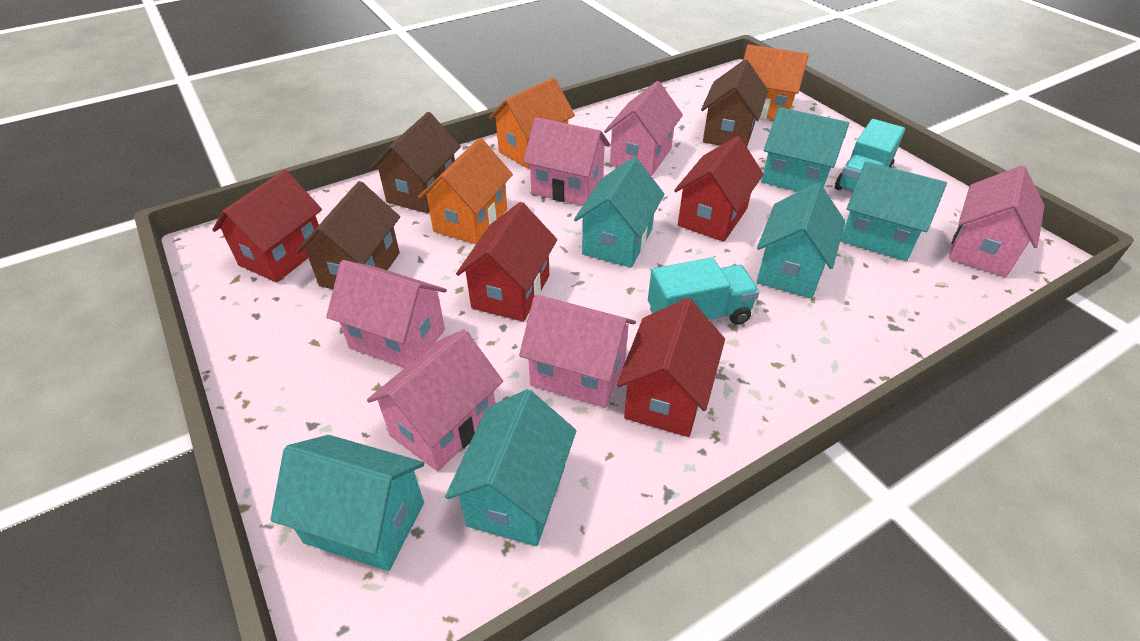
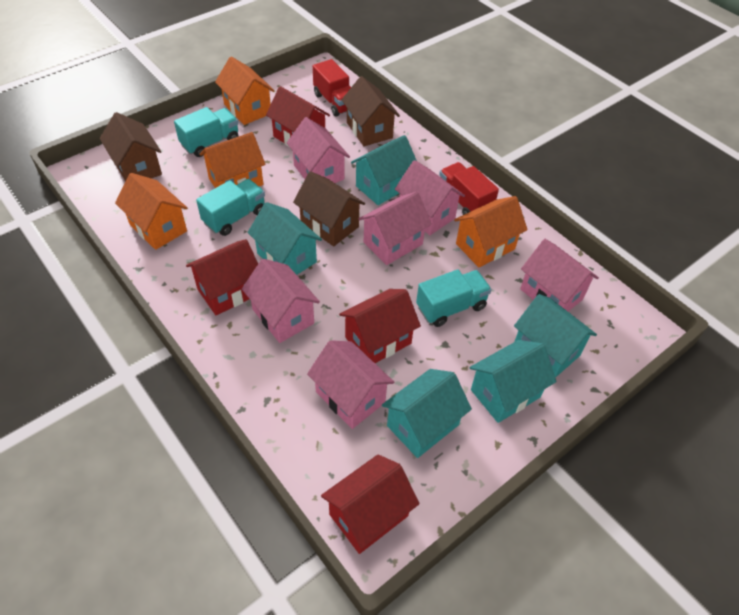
orange house: [418,138,513,244] [489,77,575,169] [743,45,809,120] = 3 -> [115,173,187,250] [200,132,265,188] [215,56,274,125] [454,196,528,268] = 4
red truck: none = 0 -> [312,59,351,117] [439,162,499,215] = 2
turquoise house: [270,435,424,571] [445,389,576,546] [574,157,665,268] [756,183,845,299] [761,107,849,192] [840,161,947,261] = 6 -> [248,202,322,275] [351,135,417,205] [382,369,472,458] [470,340,557,423] [514,294,597,378] = 5
turquoise truck: [648,258,760,325] [835,119,905,193] = 2 -> [174,107,239,157] [196,179,265,236] [416,270,492,327] = 3

